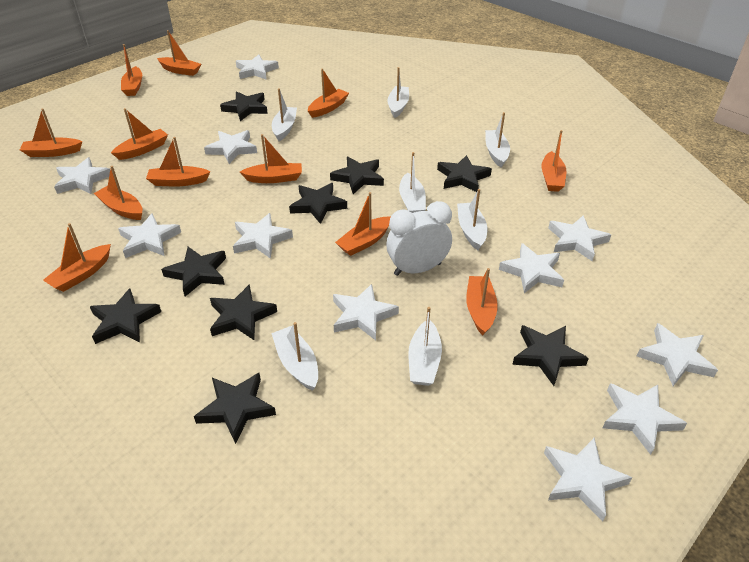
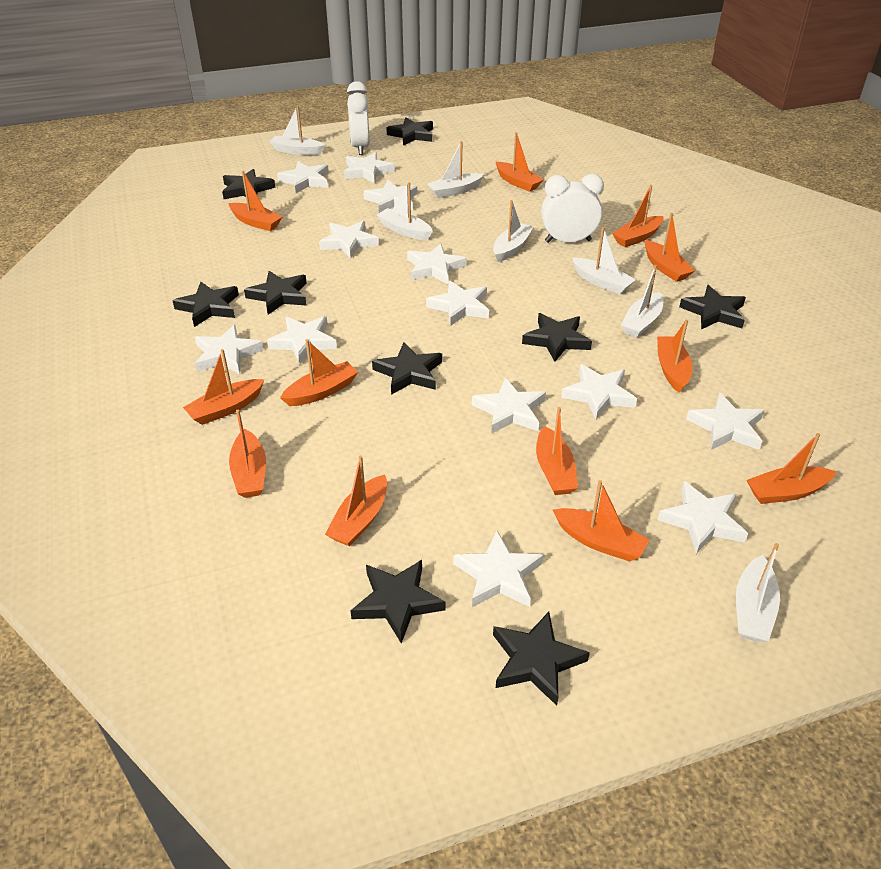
white clock: [386,201,452,276] = 1 -> [347,81,370,155] [541,174,604,243] = 2
white star: [54,157,110,194] [118,213,181,258] [204,130,257,164] [233,213,293,259] [236,54,279,80] [333,284,399,341] [499,243,564,293] [544,438,632,522] [548,215,611,261] [603,383,687,455] [637,323,718,386] = 11 -> [195,325,264,374] [267,316,337,364] [277,161,329,193] [319,221,379,259] [344,152,395,184] [363,180,417,213] [407,243,467,284] [426,281,489,326] [453,531,544,607] [472,377,546,434] [561,364,637,420] [658,481,748,554] [686,393,764,450] = 13

